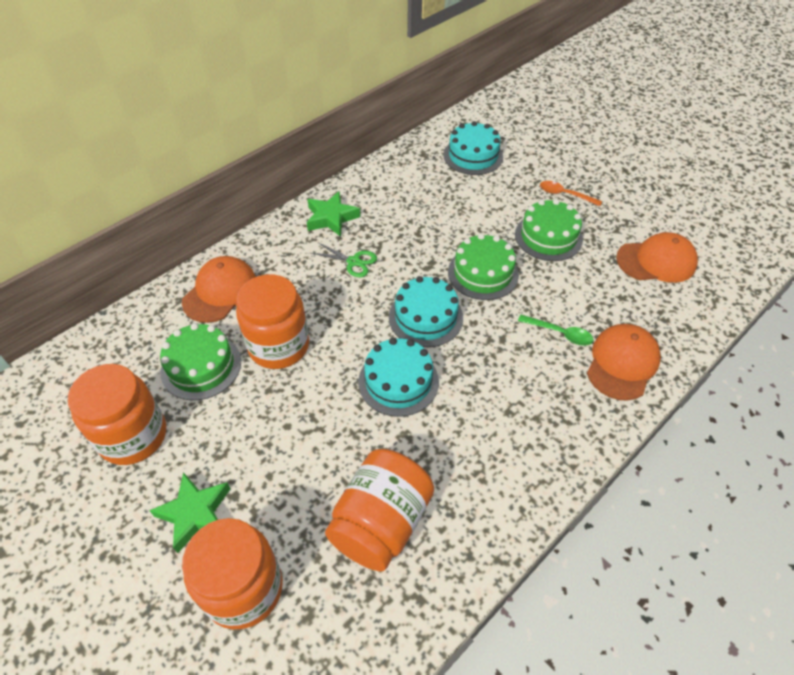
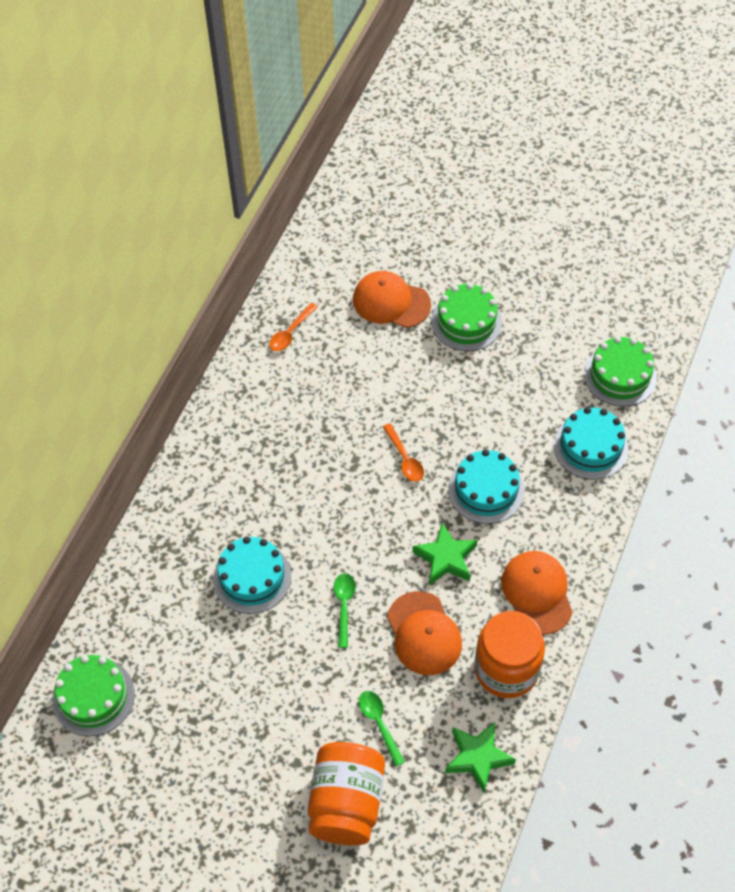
green scissors: [311,242,377,277] = 1 -> none = 0
green spoon: [518,315,593,346] = 1 -> [334,573,356,648] [359,691,405,767] = 2
orange jar: [68,364,166,465] [182,518,283,629] [236,274,309,369] [325,449,434,571] = 4 -> [308,742,385,846] [474,611,545,698] = 2
orange spoon: [540,181,602,206] = 1 -> [269,303,318,351] [383,423,424,482] = 2

